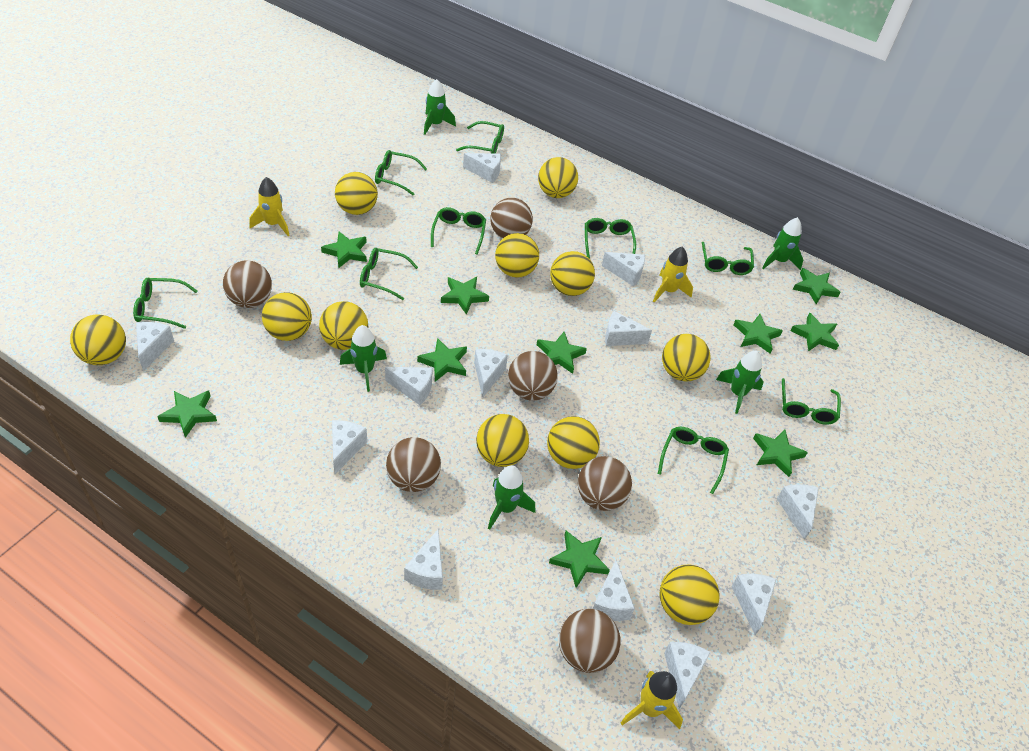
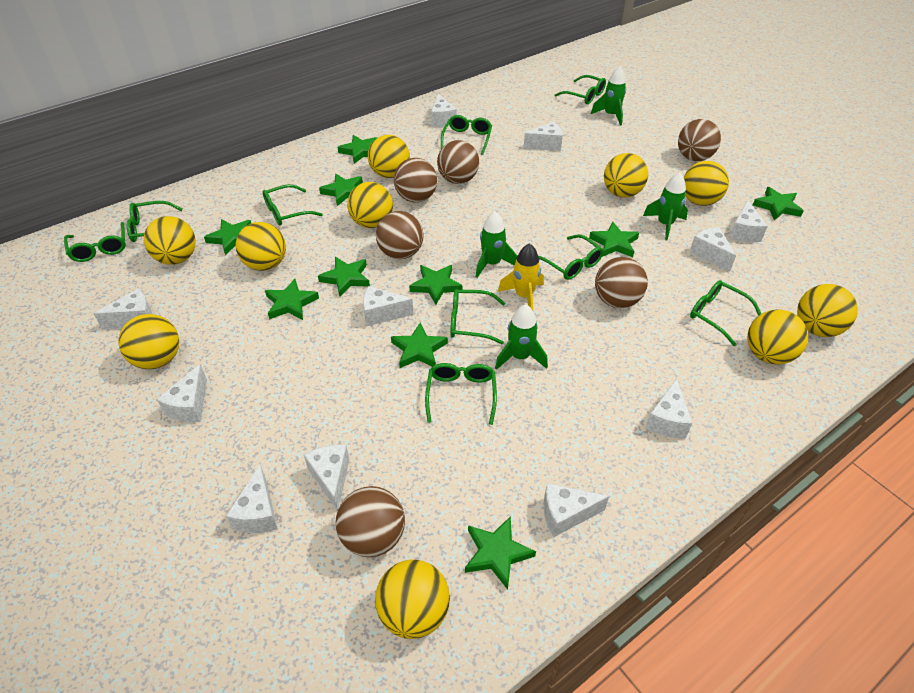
green rocket: [340,325,387,392] [424,79,456,135] [488,465,536,530] [716,351,763,414] [762,217,803,270] = 5 -> [476,211,517,278] [495,304,548,370] [591,66,626,126] [643,172,688,240] = 4
white cheese: [136,322,174,371] [332,420,367,474] [385,367,433,405] [404,529,443,590] [463,153,501,183] [474,349,508,397] [593,560,635,621] [602,252,645,287] [605,311,652,346] [664,642,711,709] [731,574,777,635] [777,484,819,540] = 12 -> [93,289,152,329] [157,364,207,422] [226,465,278,533] [304,445,349,511] [363,286,414,326] [431,94,457,127] [524,122,563,151] [544,483,609,537] [645,379,692,438] [689,227,736,272] [729,200,768,242] = 11
yellow ball: [70,314,126,365] [262,292,312,341] [319,301,368,350] [335,172,378,215] [476,414,529,467] [495,233,539,278] [538,157,578,198] [547,416,600,469] [550,251,595,296] [660,564,720,625] [662,334,711,381] = 11 -> [118,314,179,369] [144,216,196,265] [236,222,286,271] [347,182,393,228] [368,135,410,178] [375,560,450,639] [604,153,648,198] [684,161,729,206] [747,309,808,365] [797,284,858,337] = 10
yellow rocket: [249,177,290,236] [621,671,683,729] [653,247,693,303] = 3 -> [498,243,544,310] = 1

